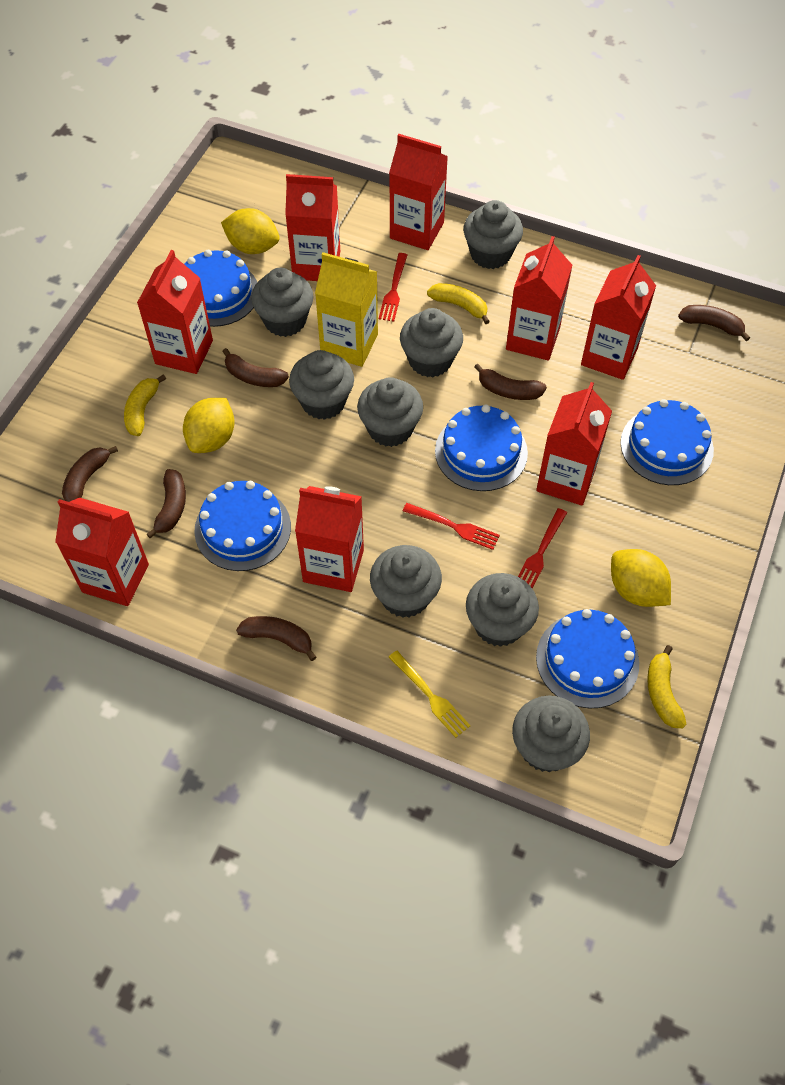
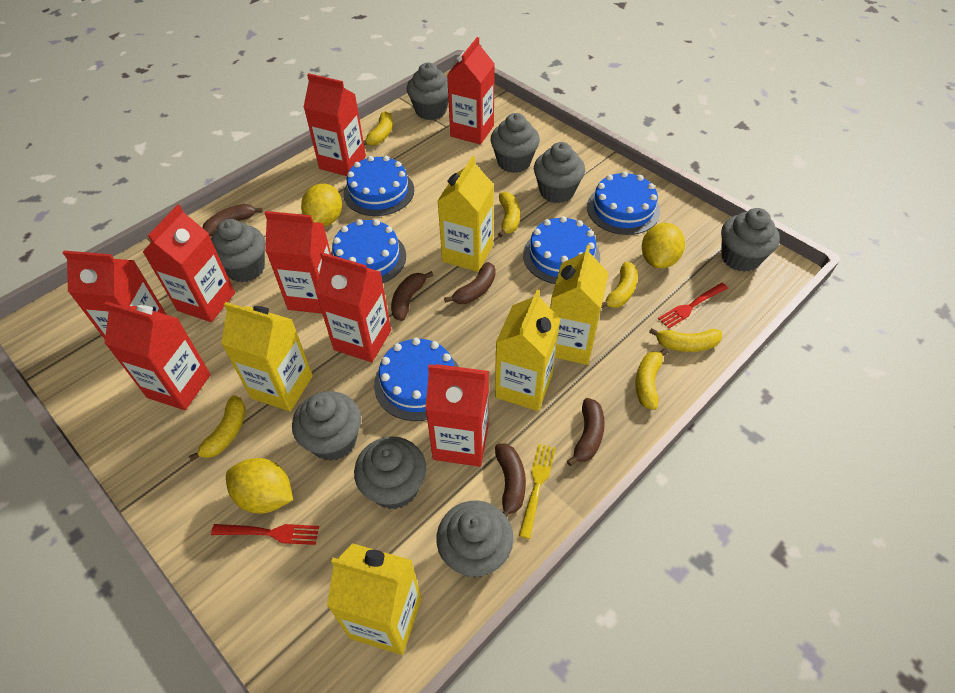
brown banana: [62,446,118,502] [147,469,186,538] [222,348,289,387] [236,616,316,661] [474,364,547,400] [678,305,750,341] = 6 -> [202,204,262,236] [391,271,433,321] [444,262,496,304] [495,444,526,517] [567,398,605,466] = 5
red fork: [379,253,407,322] [403,503,500,550] [518,508,567,588] = 3 -> [211,524,319,545] [658,283,728,328] = 2
yellow banana: [124,375,166,436] [427,283,490,324] [647,645,686,728] = 3 -> [189,395,246,461] [363,111,393,146] [498,192,520,237] [601,262,638,308] [635,348,668,410] [649,328,722,352] = 6
yellow carton: [315,252,378,367] = 1 -> [221,302,313,412] [327,543,422,655] [438,156,494,272] [495,290,560,411] [550,245,609,365] = 5

